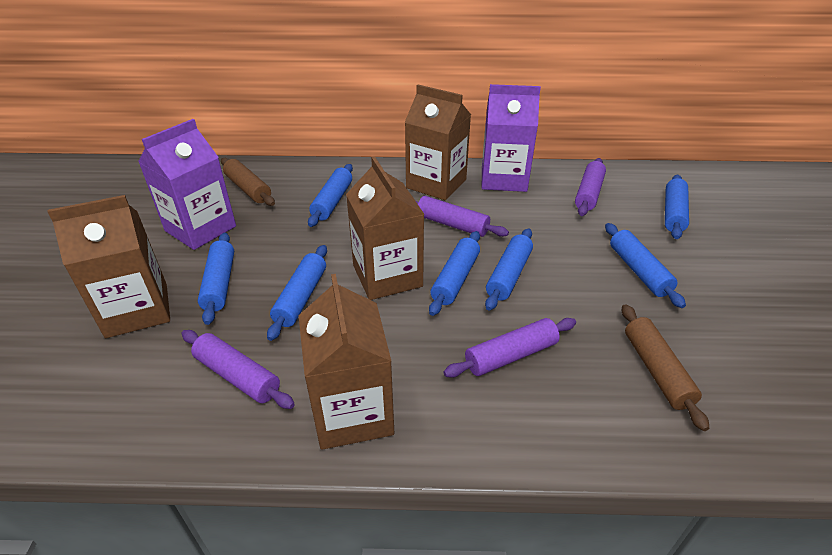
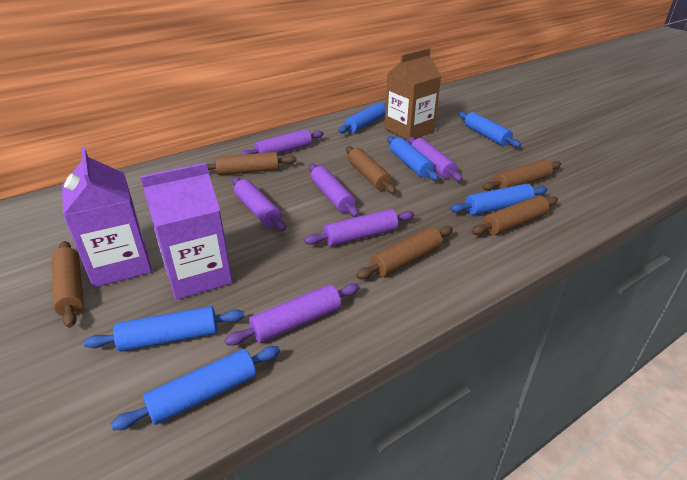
blue rolling pin: [197,233,234,325] [267,245,327,341] [308,164,353,227] [429,231,480,316] [485,228,533,311] [605,223,686,308] [665,174,689,239] = 7 -> [84,306,245,351] [111,346,280,430] [338,103,386,133] [387,136,439,181] [450,184,547,215] [459,112,521,147] = 6
brown carton: [47,195,170,338] [299,274,394,450] [346,156,424,300] [405,85,471,200] = 4 -> [385,48,441,140] = 1
brown rolling pin: [221,158,275,206] [622,304,709,431] = 2 -> [52,241,84,328] [207,152,297,175] [346,146,396,194] [356,226,453,279] [471,196,558,235] [482,159,561,191] = 6
purple rolling pin: [181,330,295,409] [415,196,509,237] [443,318,576,378] [575,158,606,216] = 4 -> [225,283,360,345] [232,177,286,231] [240,129,324,155] [304,209,414,246] [309,164,359,217] [408,137,463,181] = 6

